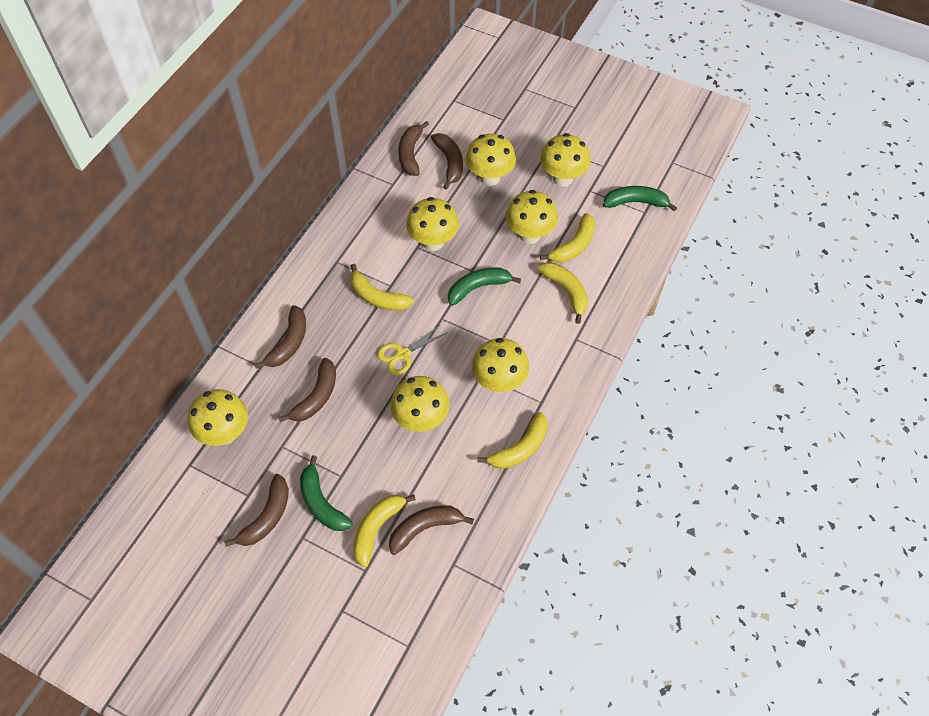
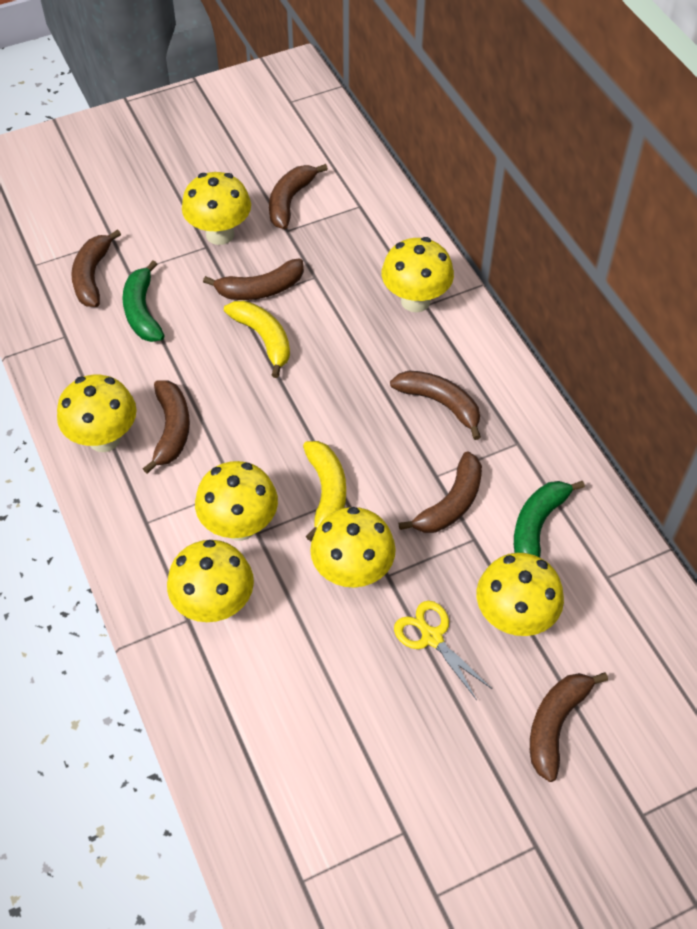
brown banana: [224,474,289,547] [254,305,306,369] [278,358,336,422] [389,505,474,555] [398,121,429,176] [431,133,463,190] = 6 -> [71,229,121,307] [143,380,190,474] [203,259,304,300] [269,164,328,229] [390,371,481,440] [399,451,482,533] [530,672,608,782] = 7
green banana: [300,455,353,531] [448,267,521,306] [603,186,677,211] = 3 -> [122,261,165,342] [514,481,585,557] = 2
yellow banana: [350,264,414,311] [353,495,416,567] [478,412,548,469] [538,262,588,324] [540,213,595,263] = 5 -> [224,301,290,378] [303,441,346,541] = 2

